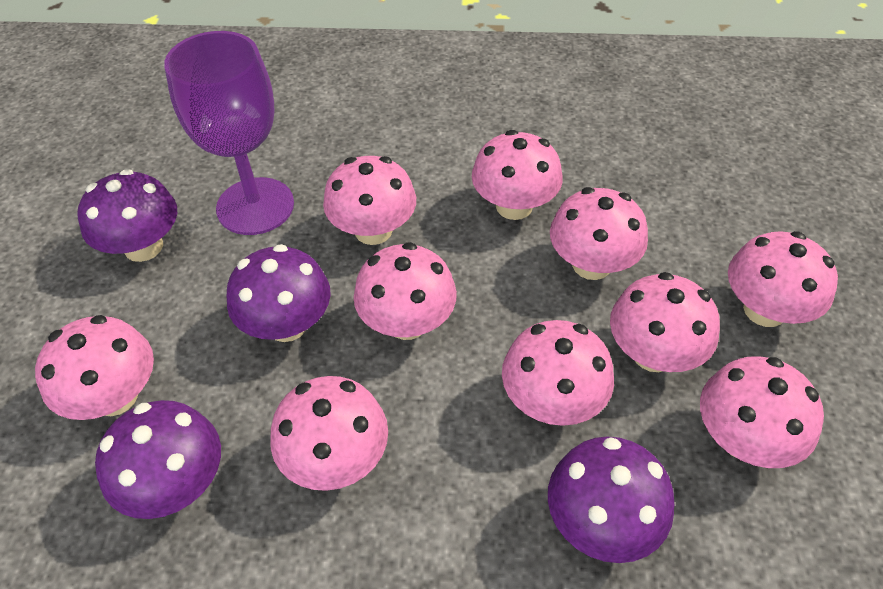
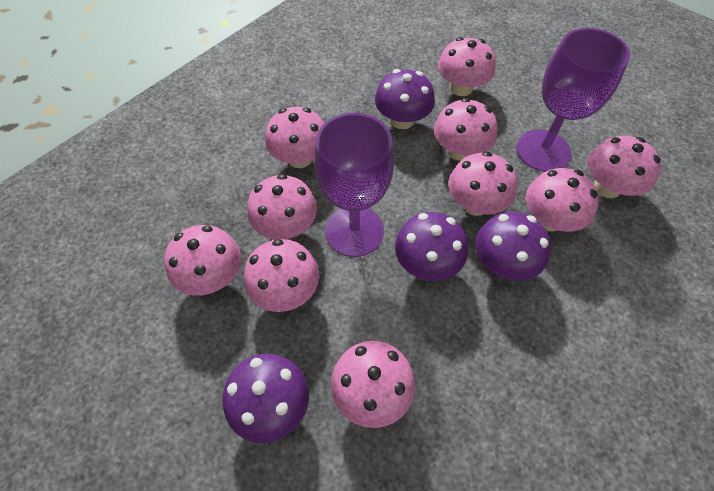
purple goblet: [164,31,294,235] = 1 -> [314,113,394,257] [516,28,630,172] = 2

